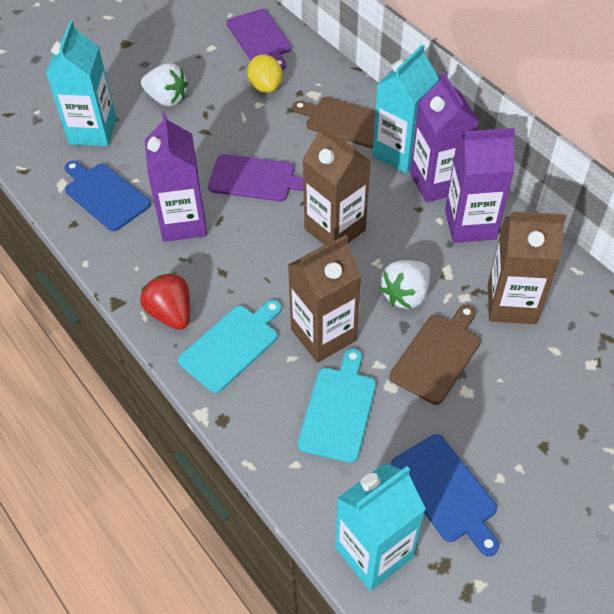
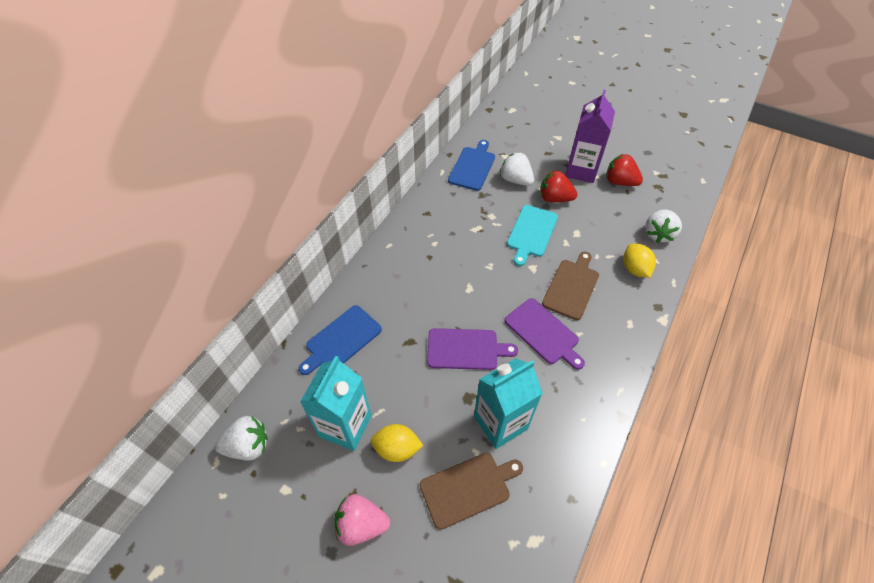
brown carton: [288,235,361,363] [302,123,371,245] [488,211,566,324] = 3 -> none = 0
pink strawberry: none = 0 -> [334,494,390,546] = 1
purple carton: [145,112,207,242] [410,72,479,203] [445,128,515,243] = 3 -> [565,90,615,183] = 1
red strawberry: [140,273,190,330] = 1 -> [540,171,577,202] [606,154,643,186] = 2
turquoise carton: [46,21,116,146] [335,463,426,591] [372,44,439,174] = 3 -> [300,356,371,451] [474,358,543,449] = 2
turquoise cutting board: [178,300,282,393] [298,349,376,463] = 2 -> [507,205,558,266] = 1
white strawberry: [141,63,188,107] [379,260,430,309] = 2 -> [215,416,268,461] [500,152,534,186] [645,209,682,243] = 3
yellow lemon: [247,54,283,93] = 1 -> [370,424,424,462] [623,244,656,278] = 2

